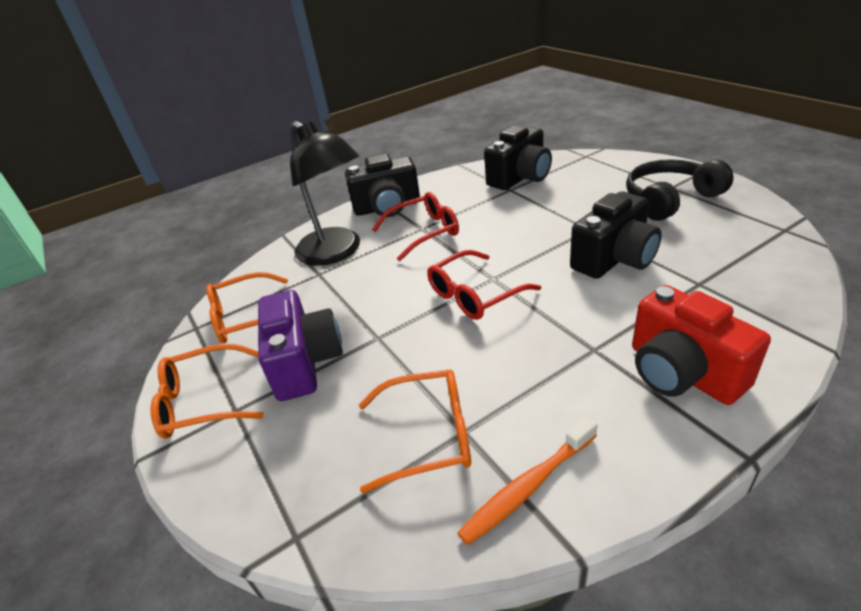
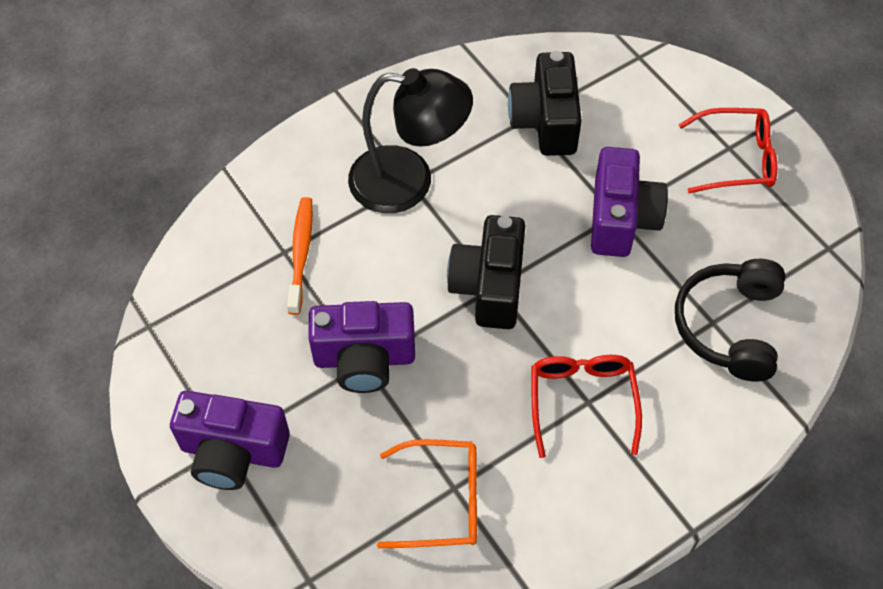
black camera: [345,154,420,217] [484,125,552,190] [570,191,662,279] = 3 -> [447,215,525,329] [508,51,582,156] = 2
orange glasses: [150,343,264,439] [206,272,288,343] [359,369,471,493] = 3 -> [377,439,477,548] = 1
purple camera: [258,290,343,401] = 1 -> [170,391,290,490] [308,301,415,393] [591,147,668,257] = 3
red camera: [632,285,771,405] = 1 -> none = 0

